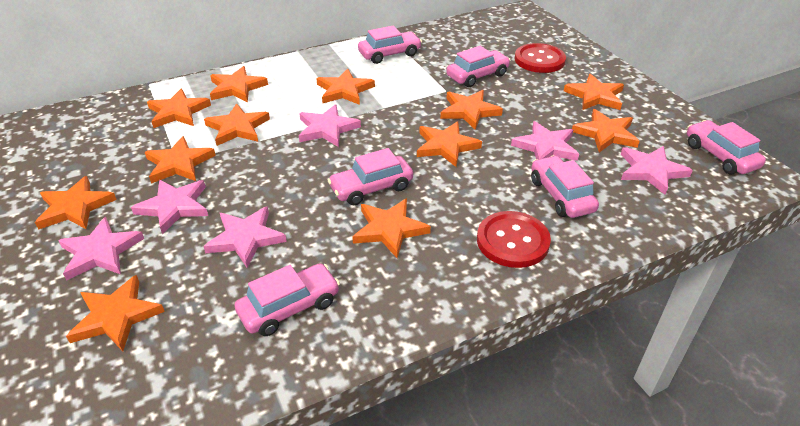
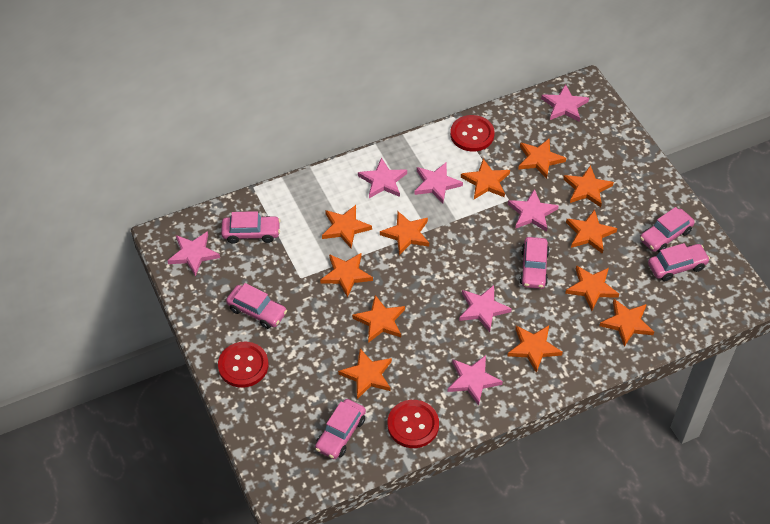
pink star: [58,217,144,280] [131,180,208,234] [203,206,287,268] [299,104,361,147] [511,121,579,161] [621,146,693,195] = 6 -> [167,231,220,276] [358,157,407,198] [414,163,463,204] [447,355,503,406] [459,285,512,332] [508,189,559,232] [541,84,589,122] = 7
red button: [477,211,551,268] [514,43,566,73] = 2 -> [218,342,268,388] [387,400,439,448] [450,115,495,152] = 3

